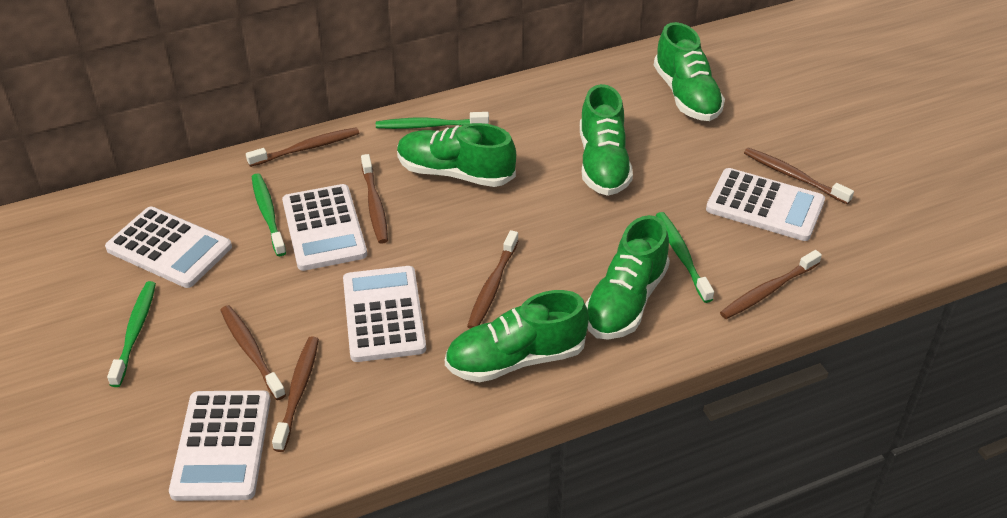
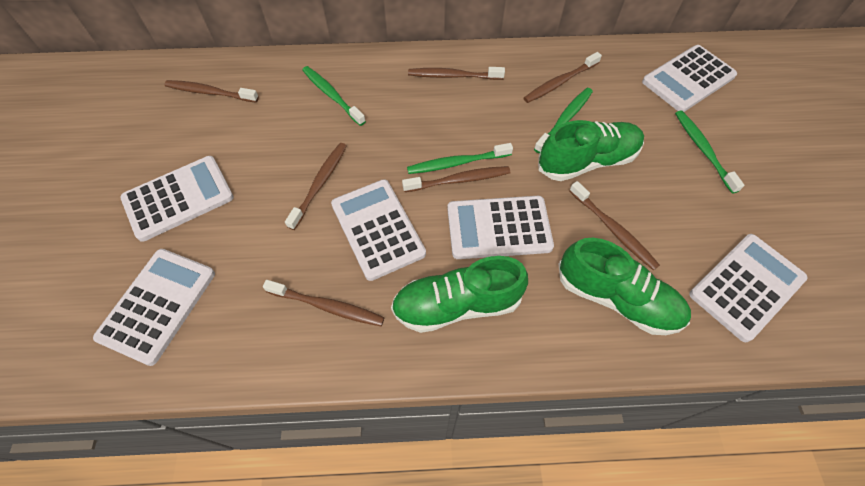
green shoe: [397,123,516,187] [445,290,589,382] [580,84,633,196] [585,215,670,339] [654,22,725,121] = 5 -> [391,256,528,333] [538,120,644,181] [559,238,691,335] = 3
white calculator: [105,207,232,288] [169,390,271,501] [282,184,367,271] [343,266,426,362] [706,168,825,241] = 5 -> [93,249,215,366] [120,156,234,242] [331,179,426,281] [447,196,554,259] [642,45,737,112] [689,234,808,342] = 6

